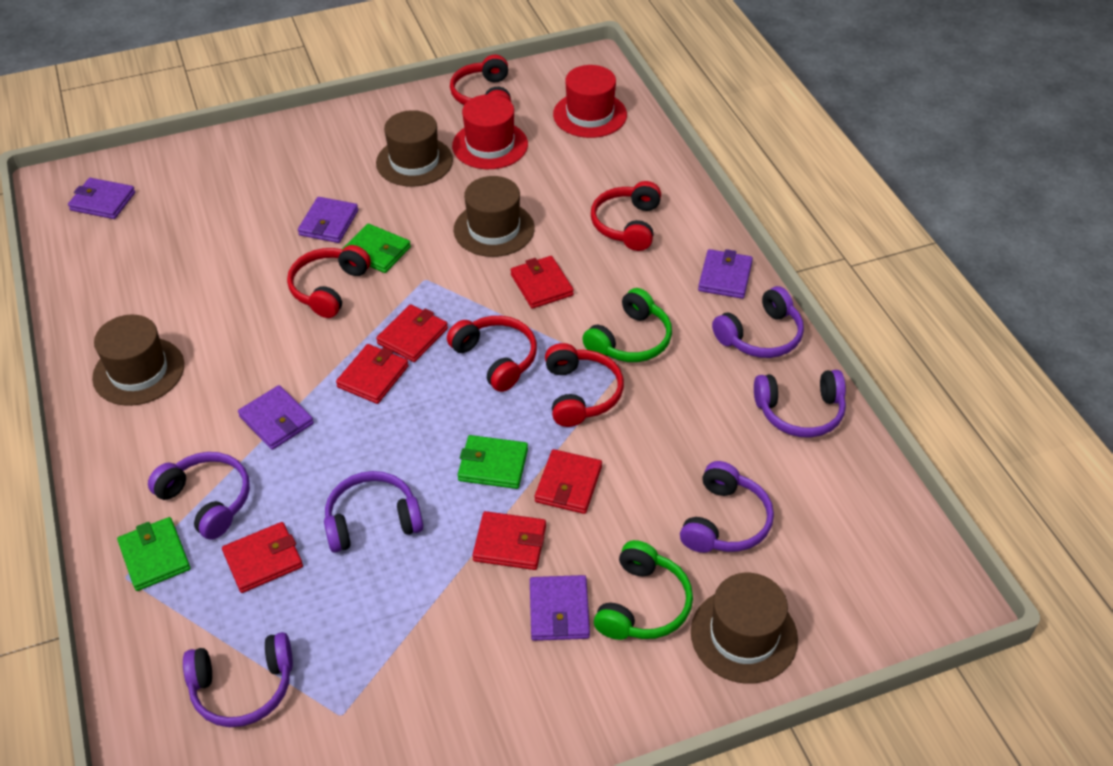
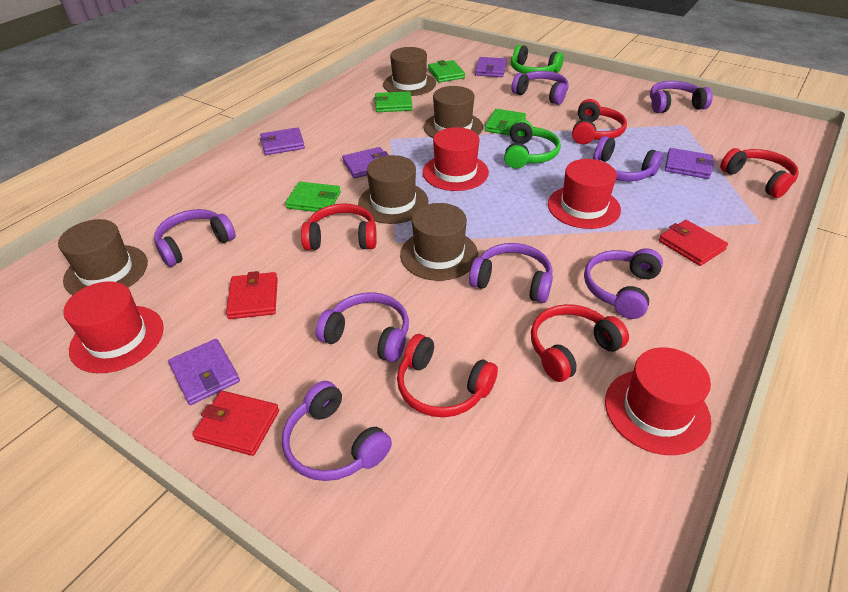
brown hat: [92,315,184,406] [376,110,453,187] [454,176,535,257] [691,573,798,684] = 4 -> [58,219,148,295] [358,155,429,224] [383,47,436,96] [400,203,478,281] [423,86,483,138] = 5
green wallet: [117,517,190,591] [342,224,411,273] [458,435,528,489] = 3 -> [285,182,341,212] [374,91,412,112] [428,60,465,82] [485,109,526,136] = 4
purple headphones: [148,452,250,540] [183,632,293,727] [324,471,423,553] [680,461,774,553] [712,286,804,358] [754,370,846,438] = 6 -> [154,209,236,267] [282,381,392,481] [316,292,409,363] [469,243,553,303] [511,71,568,105] [584,248,663,319] [593,136,663,181] [650,81,713,113] = 8
red hat: [452,94,528,169] [553,65,627,138] = 2 -> [64,281,164,373] [423,127,489,191] [548,159,621,229] [605,347,711,455] = 4
red wallet: [222,522,303,593] [336,344,409,404] [376,304,448,362] [472,511,546,570] [511,256,574,309] [535,449,602,514] = 6 -> [192,391,279,456] [226,271,278,319] [659,220,728,266] = 3

